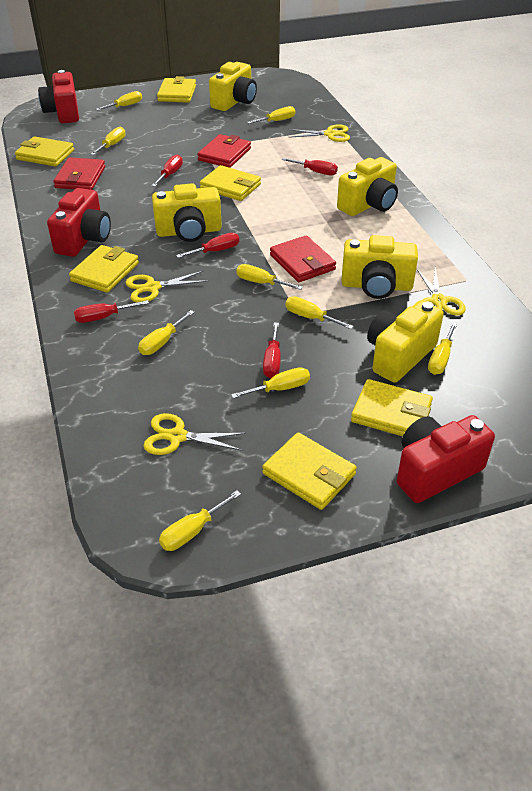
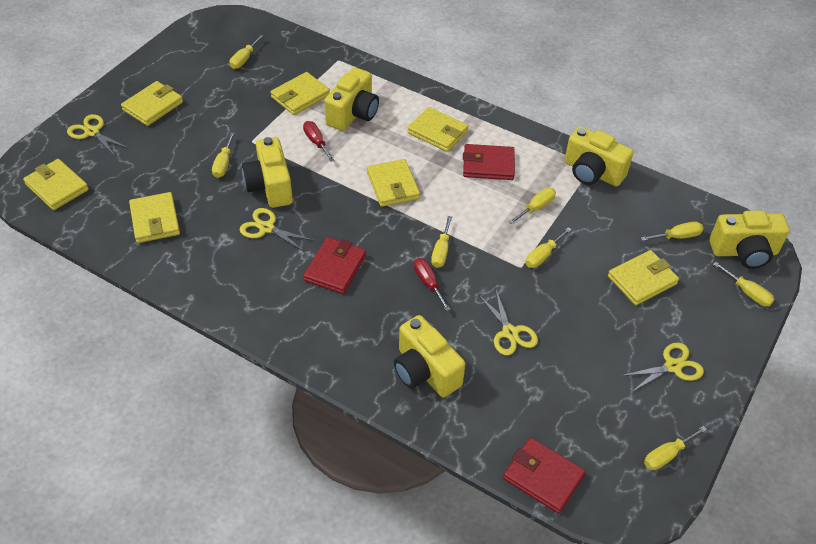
red camera: [38,70,79,123] [47,188,111,257] [397,415,495,503] = 3 -> none = 0
red screwdriver: [74,300,149,323] [152,154,183,187] [176,233,239,258] [263,323,281,378] [282,158,338,175] = 5 -> [303,121,335,162] [414,258,451,311] = 2
yellow screwdriver: [91,127,126,155] [96,91,142,111] [138,310,195,355] [159,490,241,551] [231,367,310,398] [236,264,303,290] [247,106,296,124] [286,296,354,329] [428,323,457,375] = 9 -> [212,132,235,178] [230,35,264,69] [431,216,452,268] [509,188,556,224] [525,227,572,268] [641,222,704,241] [644,426,707,470] [713,262,775,307] = 8
yellow wallet: [15,136,74,167] [69,245,139,293] [157,76,196,103] [200,165,261,201] [262,432,357,510] [351,379,433,436] = 6 -> [23,159,89,210] [121,81,183,126] [129,192,180,243] [270,72,330,115] [367,159,420,207] [407,107,468,152] [608,250,679,305] = 7

